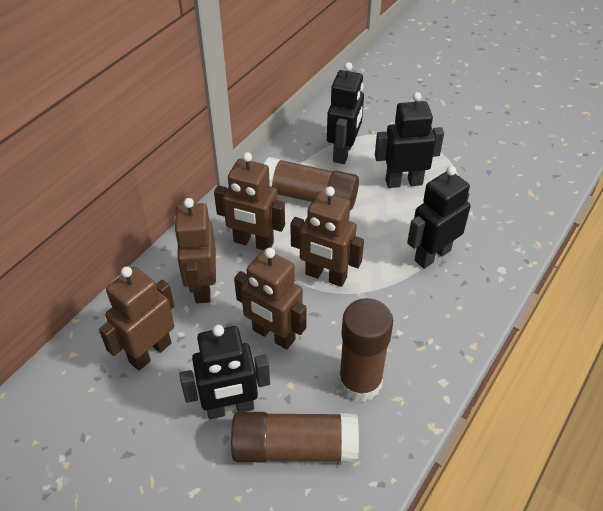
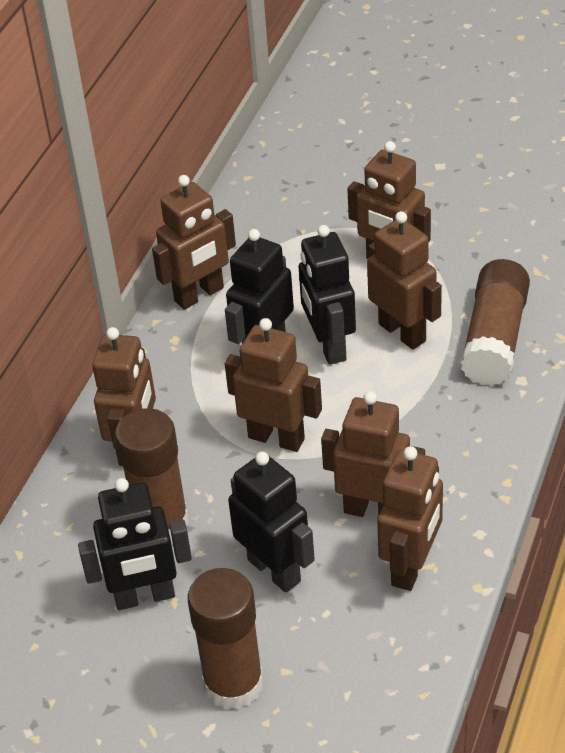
brown robot: [99,266,174,371] [174,198,216,303] [214,152,285,250] [234,247,307,349] [290,186,364,287] = 5 -> [92,327,156,466] [152,175,236,310] [225,318,322,452] [321,391,425,517] [347,141,431,259] [367,211,442,349] [377,446,443,591] = 7

